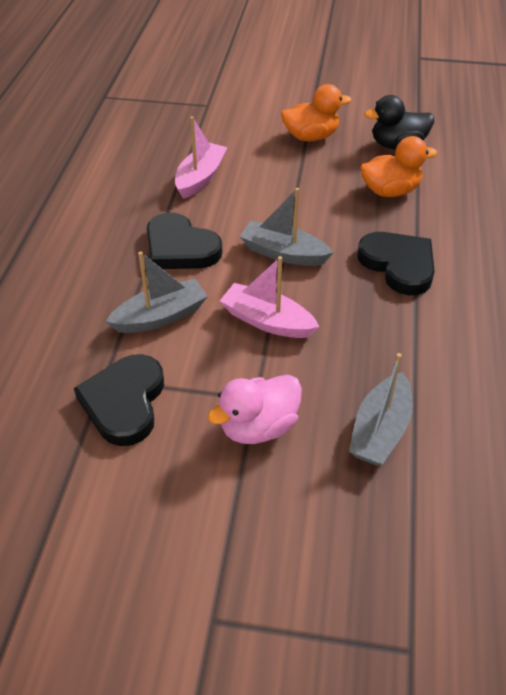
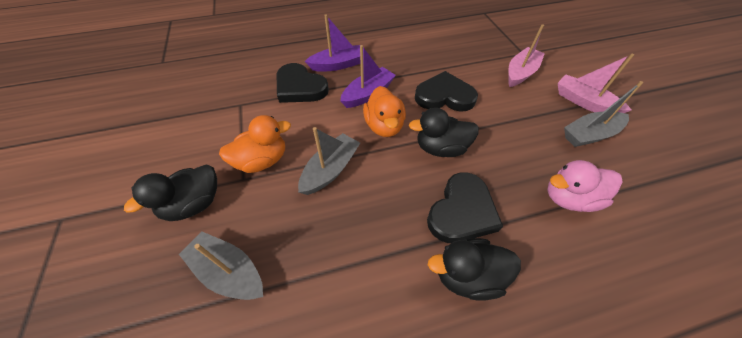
black duck: [364,95,434,150] = 1 -> [124,164,217,221] [409,108,479,157] [428,238,521,301] = 3
purple boat: none = 0 -> [305,14,360,72] [340,45,396,108] = 2

